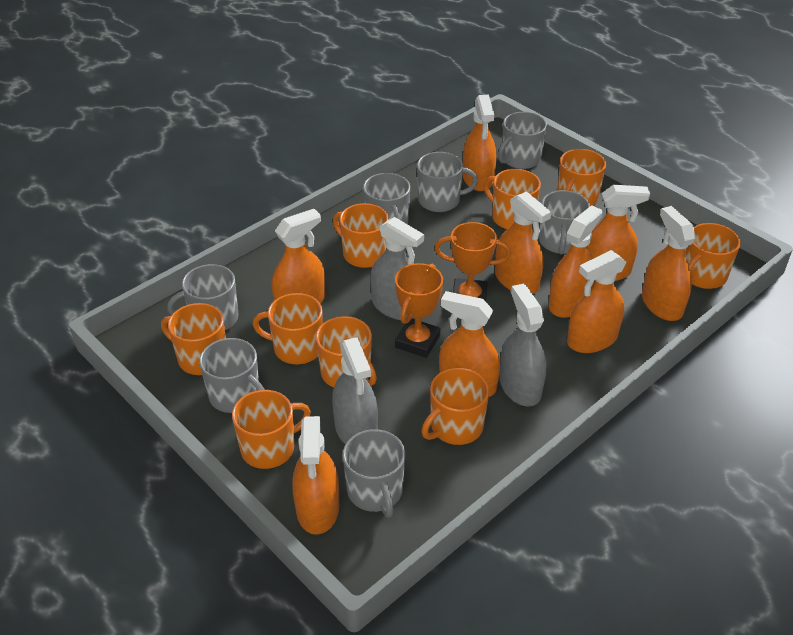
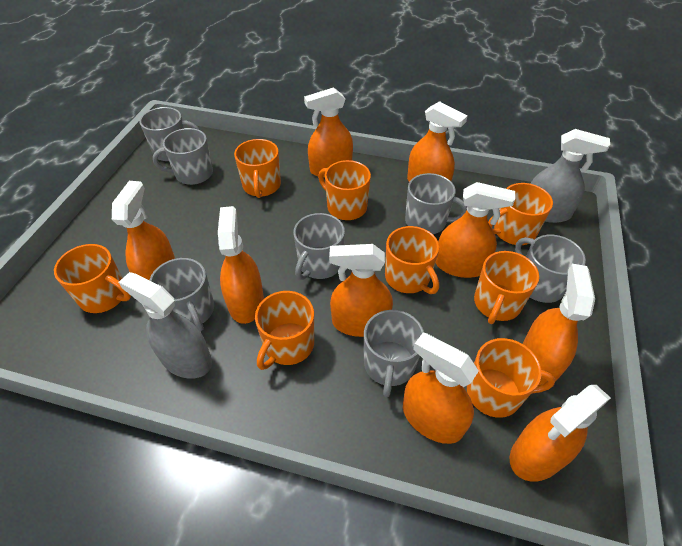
grey spray bottle: [332,337,378,444] [370,217,424,320] [500,284,546,407] = 3 -> [119,272,212,379] [531,129,610,223] = 2
orange mug: [161,303,226,375] [232,390,311,469] [252,293,323,364] [316,316,377,387] [333,203,389,268] [421,368,489,445] [484,169,541,229] [557,149,606,206] [685,223,741,289] = 9 -> [54,244,131,313] [234,139,281,198] [255,291,314,370] [318,160,371,220] [385,226,439,294] [467,338,555,418] [474,251,539,324] [488,183,553,245] = 8
orange trophy: [395,263,443,358] [435,222,511,301] = 2 -> none = 0

